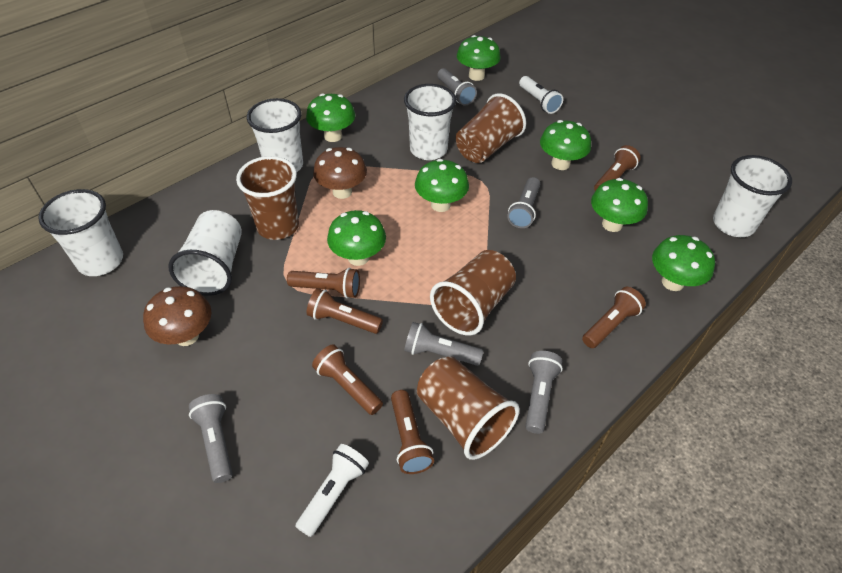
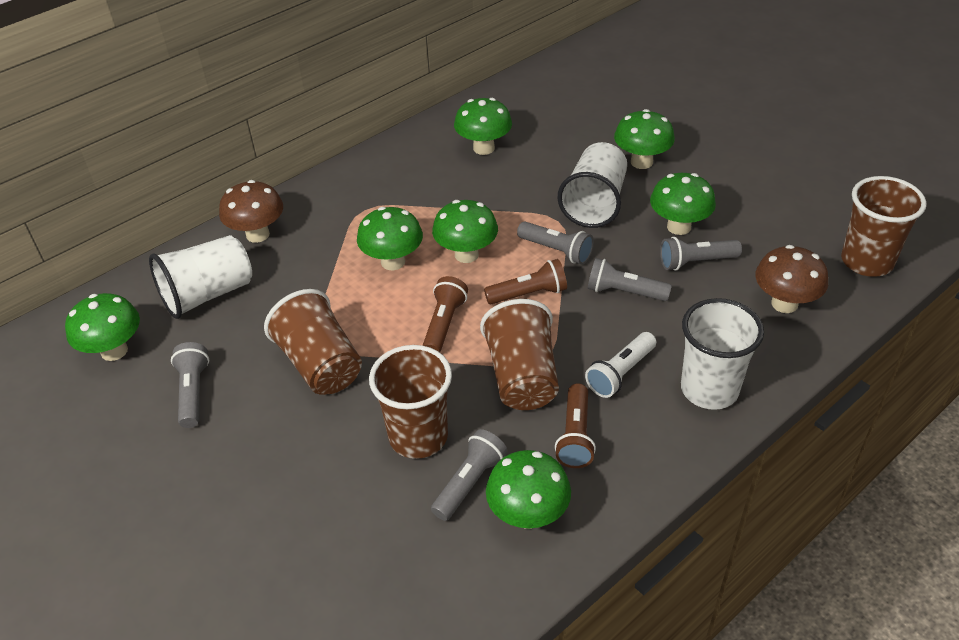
brown flashlight: [287,268,360,298] [307,288,383,334] [312,344,383,415] [391,390,434,474] [582,287,646,348] [594,145,641,191] = 6 -> [423,276,468,352] [484,259,567,304] [555,383,596,468] = 3
white cup: [38,189,123,276] [168,210,242,296] [247,98,303,172] [404,84,456,160] [713,155,792,237] = 5 -> [149,235,252,319] [558,142,627,228] [681,298,764,410] = 3
white flashlight: [295,444,369,537] [519,76,563,114] = 2 -> [585,332,656,398] = 1

